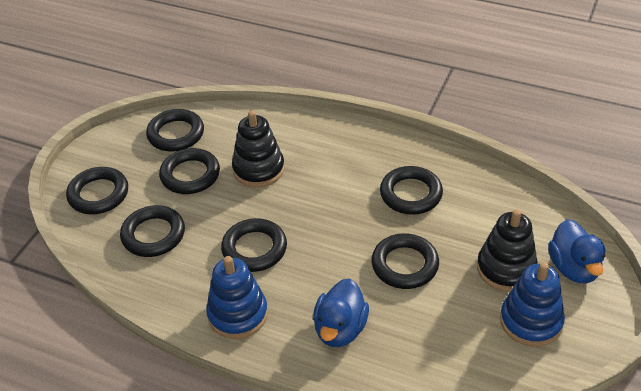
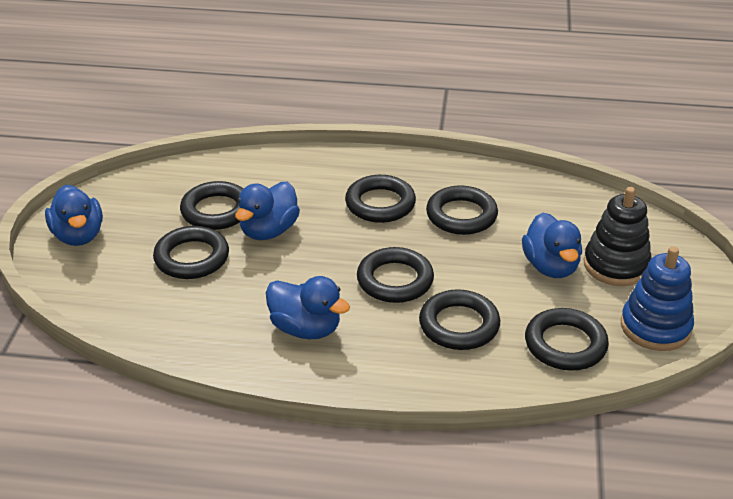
black stacking toy: [232,110,285,188] [477,209,538,292] = 2 -> [584,187,652,286] = 1
blue duck: [313,278,369,347] [548,219,606,283] = 2 -> [45,185,103,246] [235,181,300,240] [266,276,350,339] [522,213,582,278] = 4
blue stacking toy: [206,256,268,339] [500,262,565,347] = 2 -> [621,246,694,351] = 1

